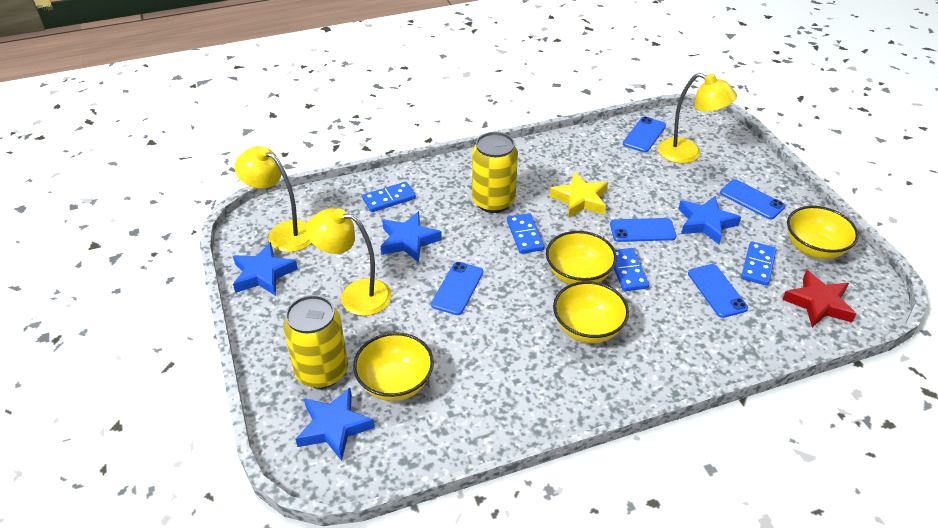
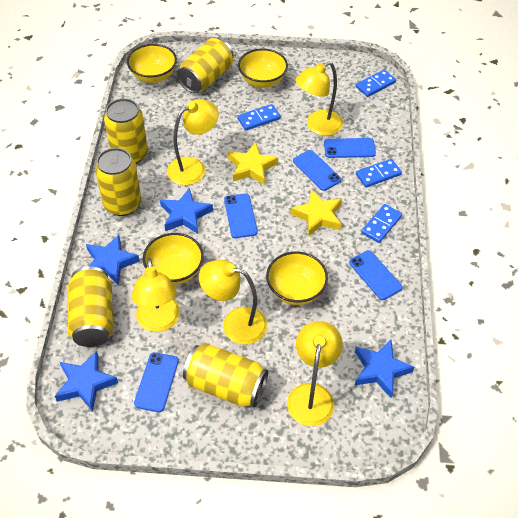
red star: [782,270,856,327] = 1 -> none = 0
yellow can: [283,295,348,389] [472,132,518,213] = 2 -> [68,267,113,347] [95,148,141,216] [104,98,148,164] [177,38,234,93] [183,343,268,407] = 5
yellow lamp: [235,146,311,252] [306,208,392,316] [658,73,737,163] = 3 -> [132,258,180,332] [167,99,219,185] [199,260,267,345] [287,321,343,426] [296,62,343,136] = 5
yellow star: [550,172,608,218] = 1 -> [228,142,278,185] [290,189,342,236] = 2

